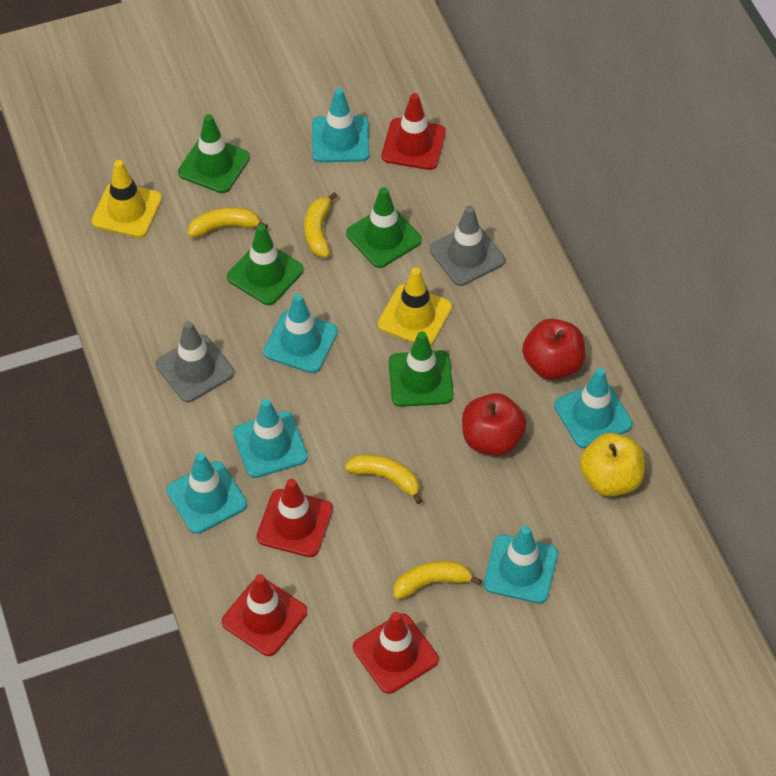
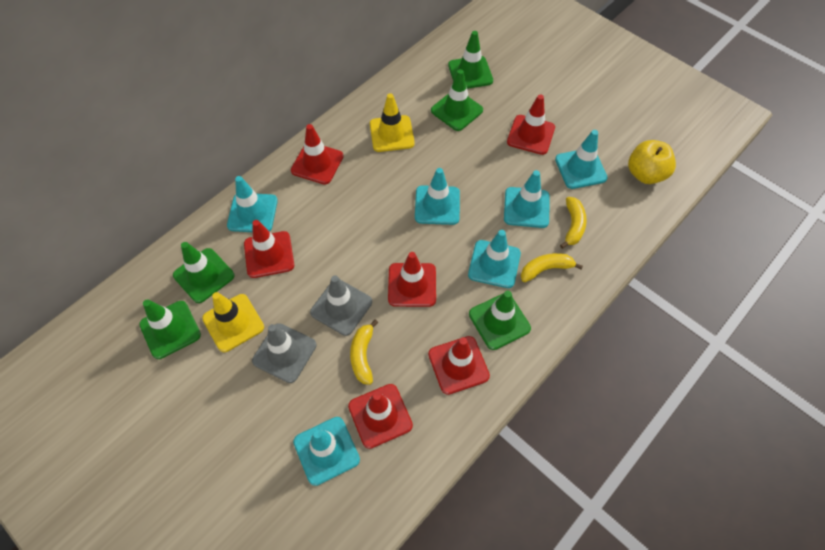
green traffic cone: [178,114,250,193] [227,224,304,305] [346,187,422,268] [389,331,454,407] = 4 -> [139,299,201,359] [173,242,235,303] [431,69,483,131] [448,31,493,89] [469,291,531,350] = 5
red apple: [462,393,526,456] [522,319,585,380] = 2 -> none = 0
red traffic cone: [222,574,307,656] [257,479,333,557] [353,612,439,694] [382,93,446,170] = 4 -> [244,220,294,278] [291,124,344,184] [348,384,413,449] [388,252,436,307] [428,336,490,395] [507,95,555,155] = 6
yellow banana: [188,207,268,238] [304,192,337,257] [345,454,422,504] [393,561,482,600] = 4 -> [350,319,378,385] [521,253,583,282] [560,197,587,249] = 3

